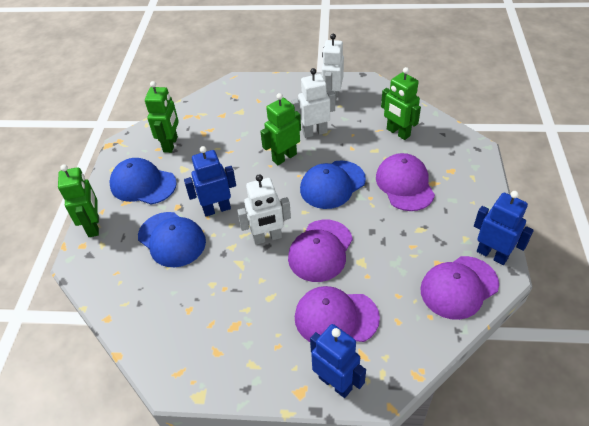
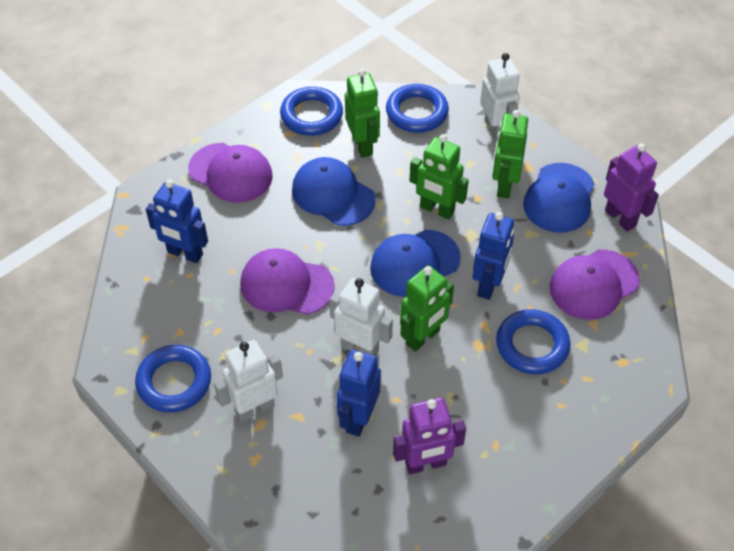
blue ring: none = 0 -> [135,345,211,412] [280,87,343,136] [386,84,449,133] [496,309,571,374] = 4
purple cap: [288,220,353,282] [295,286,380,342] [376,153,435,211] [420,256,499,320] = 4 -> [188,143,273,203] [240,248,335,315] [550,249,640,320] = 3
purple robot: none = 0 -> [393,398,466,474] [604,143,659,232] = 2

